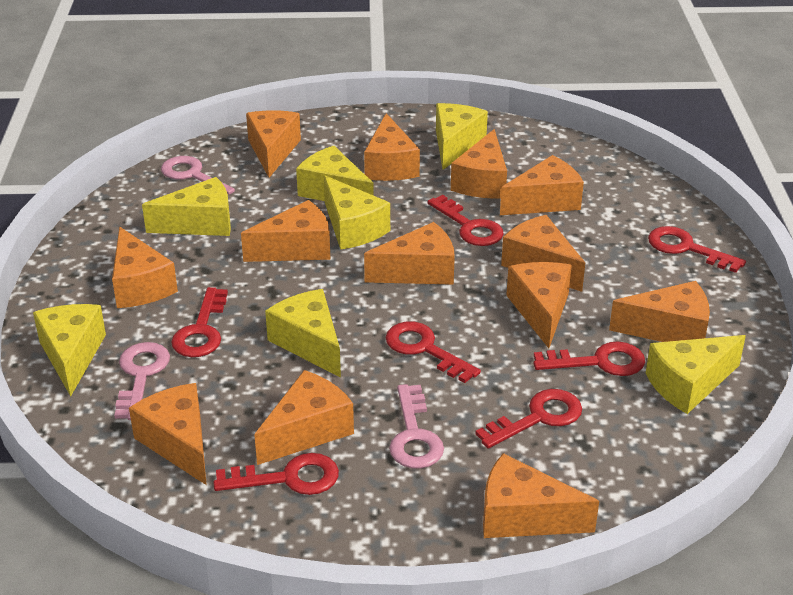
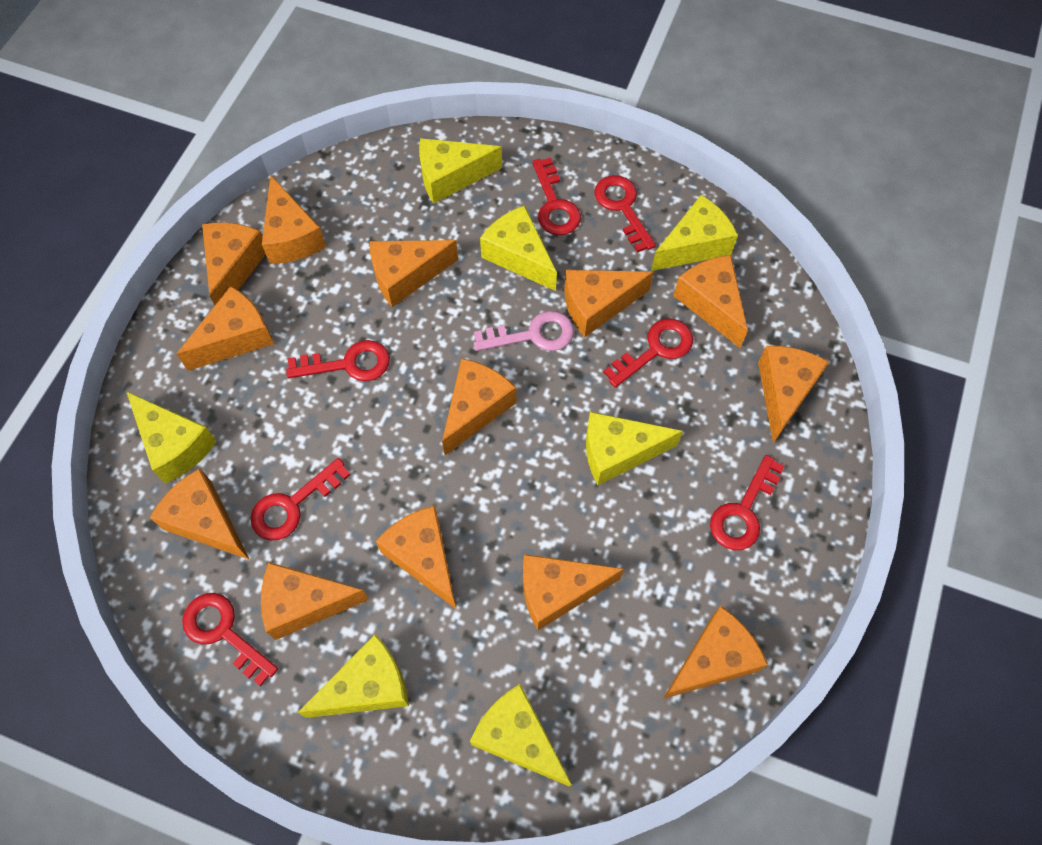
pink key: [114,342,170,420] [161,156,235,195] [389,384,444,469] = 3 -> [474,311,574,351] = 1

